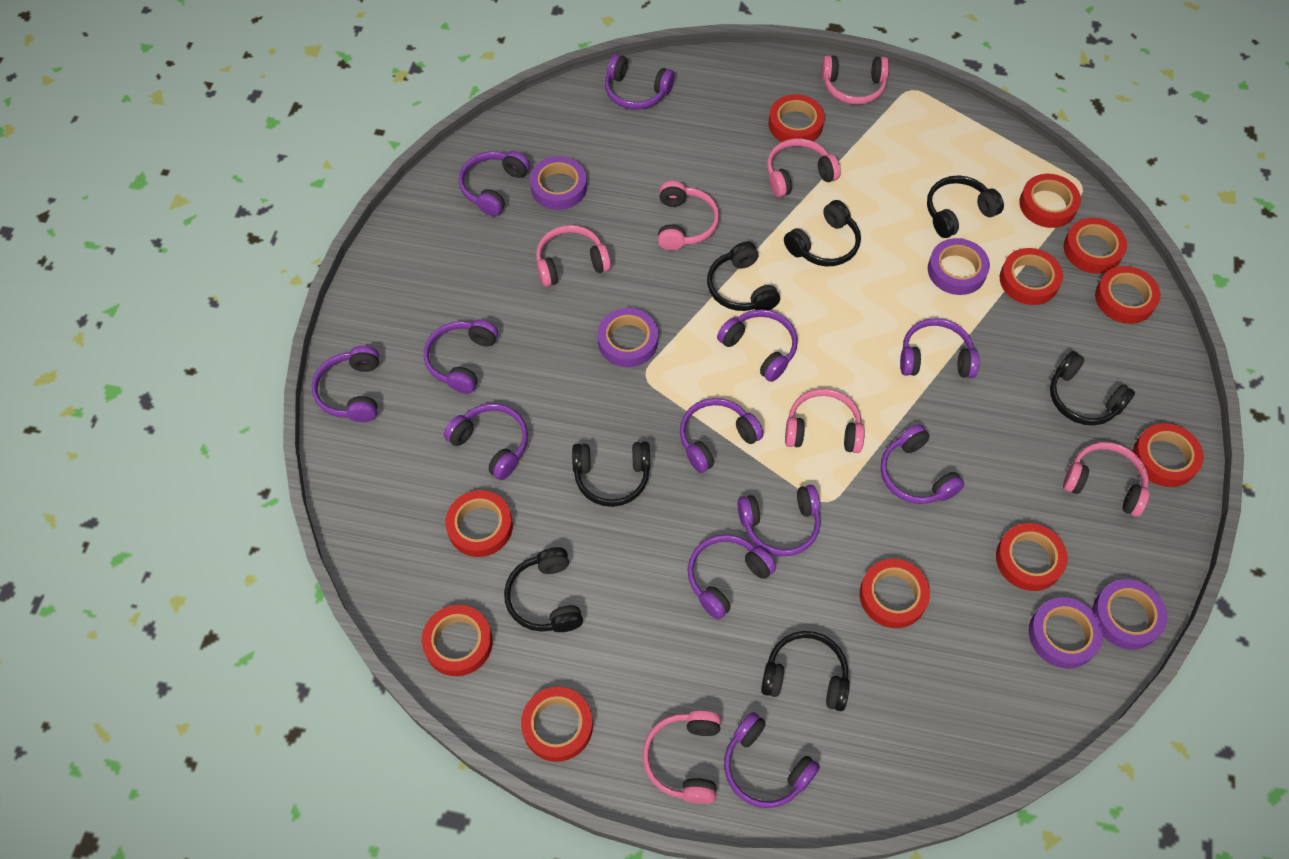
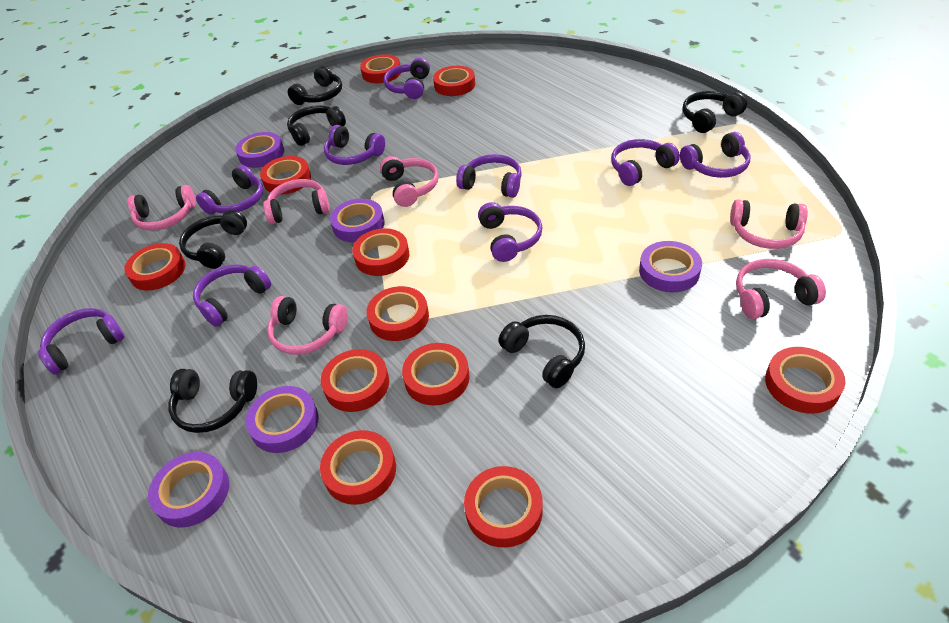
black headphones: [504,547,583,632] [572,441,650,507] [707,242,780,311] [761,631,850,711] [784,200,861,266] [927,175,1004,238] [1050,351,1135,425] = 7 -> [168,369,257,433] [179,210,247,269] [287,105,346,146] [288,66,342,105] [499,315,585,388] [683,91,747,133] = 6
pink headphones: [536,225,611,287] [643,710,721,804] [658,181,719,251] [767,138,841,197] [785,389,865,453] [821,55,889,105] [1063,442,1150,517] = 7 -> [127,185,196,231] [263,179,330,224] [267,296,348,355] [380,156,439,207] [730,200,808,249] [736,259,826,319] = 6
purple headphones: [312,346,379,422] [424,319,498,394] [444,404,528,480] [459,151,530,216] [605,54,675,110] [680,398,764,473] [687,534,776,619] [717,309,798,382] [724,712,820,808] [738,485,821,556] [880,424,965,504] [900,318,979,378] = 12 -> [38,308,125,375] [193,264,271,327] [196,165,263,215] [324,125,385,165] [384,58,430,99] [456,154,522,198] [478,202,543,262] [611,139,680,186] [680,132,751,178] = 9

